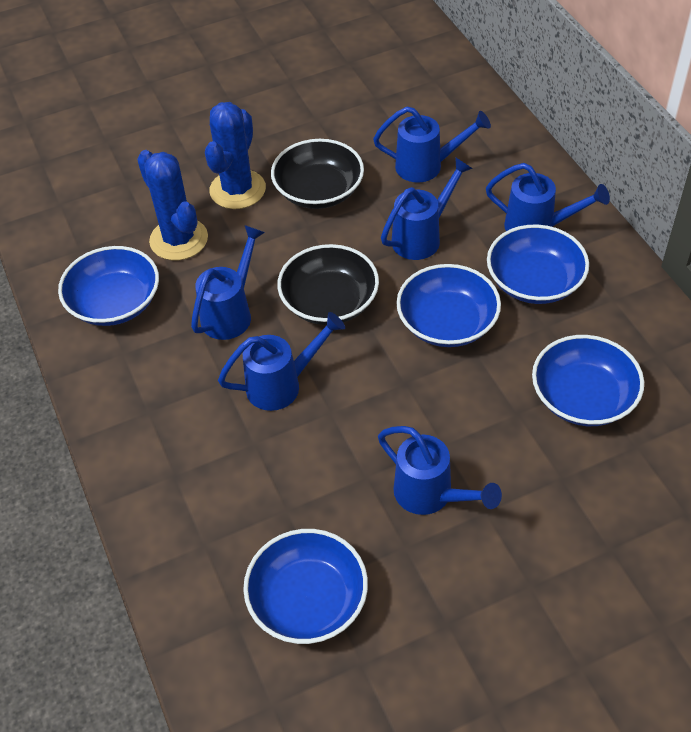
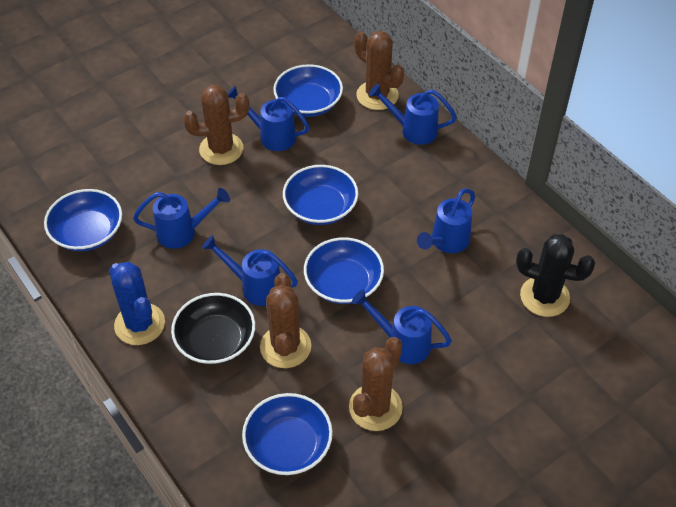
black bowl: [271,139,364,209] [277,244,379,325] = 2 -> [171,293,255,365] = 1
black cactus: none = 0 -> [516,234,595,317] = 1
blue cactus: [137,150,208,260] [205,102,266,209] = 2 -> [109,262,165,345] = 1
brown cactus: none = 0 -> [183,85,249,165] [260,273,311,368] [349,337,403,431] [354,31,404,110] = 4

